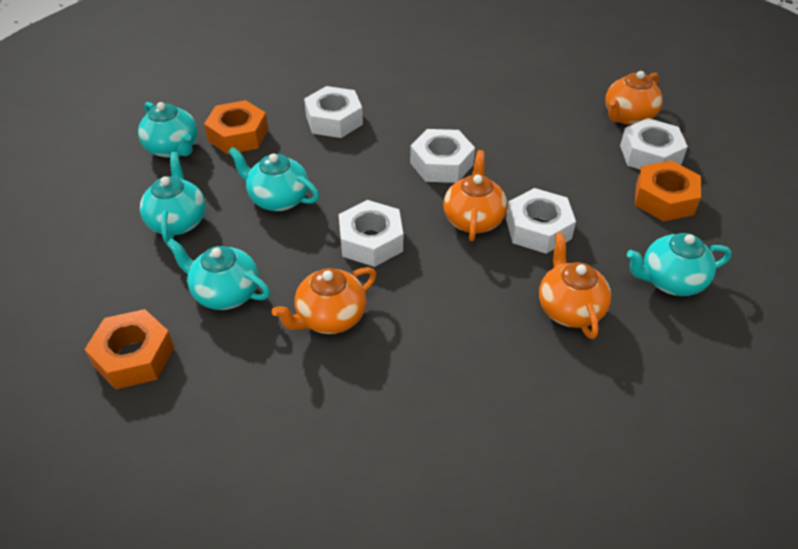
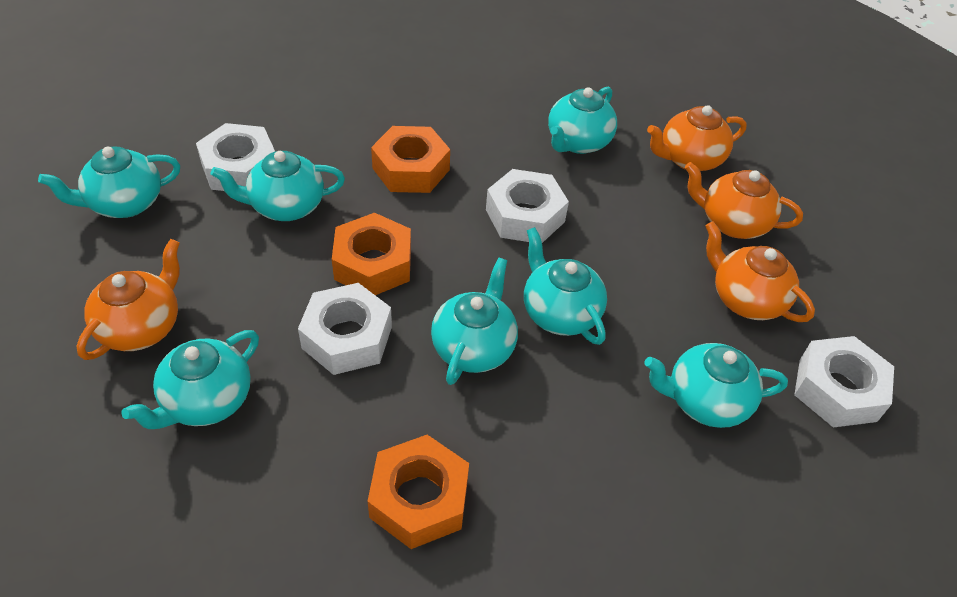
turquoise teapot: [138,102,198,158] [140,152,206,243] [166,238,270,310] [228,147,319,211] [627,233,732,296] = 5 -> [38,146,180,218] [121,330,259,429] [211,151,345,221] [431,258,518,385] [524,227,607,345] [548,87,617,154] [644,343,788,428] = 7
white nut: [304,86,363,138] [339,200,403,267] [410,129,475,183] [506,188,576,254] [620,118,688,169] = 5 -> [196,123,275,191] [298,283,392,375] [486,169,569,243] [794,336,894,428] = 4

